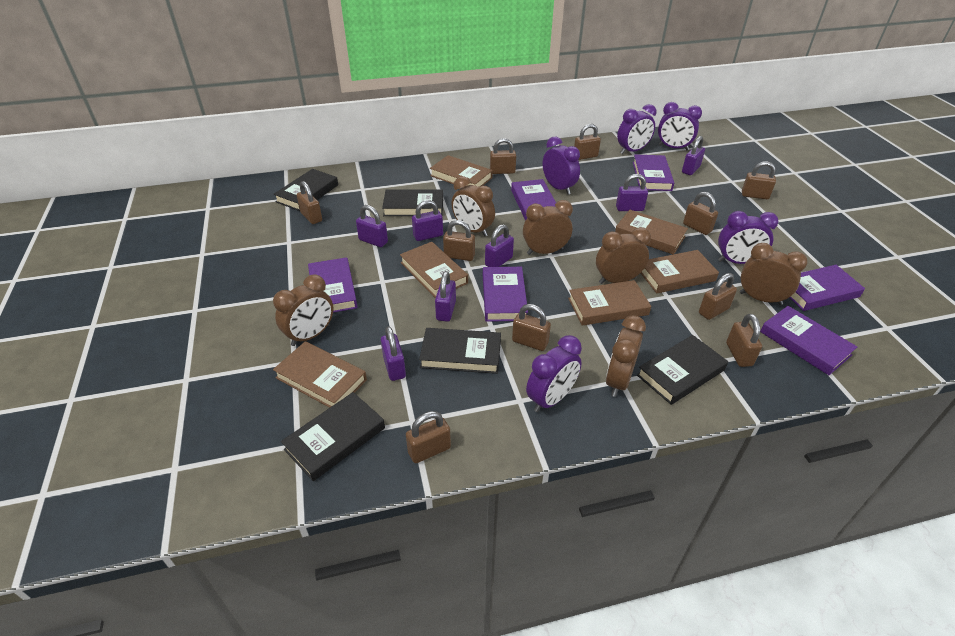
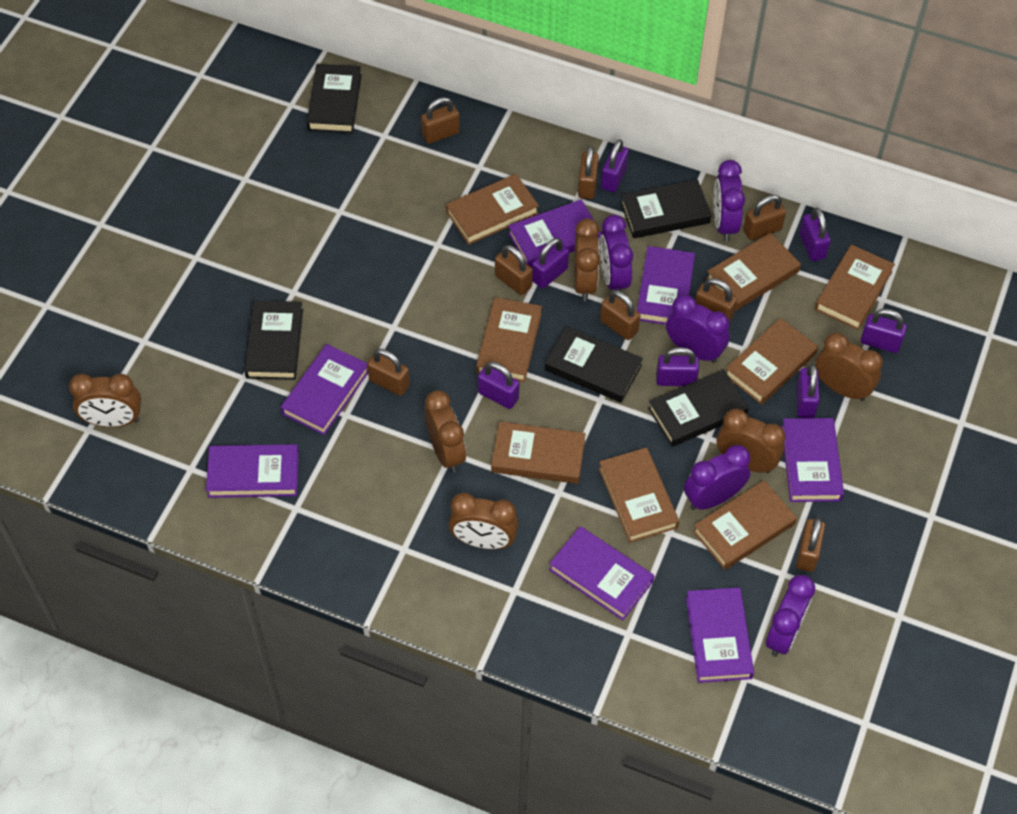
brown book: [273,341,367,408] [400,242,468,298] [430,155,493,187] [568,280,651,326] [615,210,688,254] [641,250,719,293] = 6 -> [446,174,539,245] [476,297,542,382] [491,422,586,484] [598,447,679,543] [693,480,797,570] [706,233,801,310] [726,318,818,405] [815,244,895,330] = 8
brown padlock: [297,181,322,224] [406,411,451,463] [443,220,475,261] [490,138,516,174] [512,304,551,351] [574,124,601,160] [683,192,718,235] [699,273,737,320] [726,314,762,367] [742,161,776,199] = 10 -> [367,349,410,396] [421,97,460,144] [495,245,533,295] [578,146,599,199] [600,290,640,340] [695,278,737,323] [743,195,786,240] [796,517,825,572] = 8
purple book: [308,257,357,313] [483,267,528,322] [511,179,556,221] [633,154,674,191] [760,306,857,375] [789,265,865,311] = 6 -> [206,444,299,498] [281,344,368,435] [508,199,601,267] [549,526,654,620] [637,246,695,325] [686,587,754,683] [781,418,844,502] = 7

